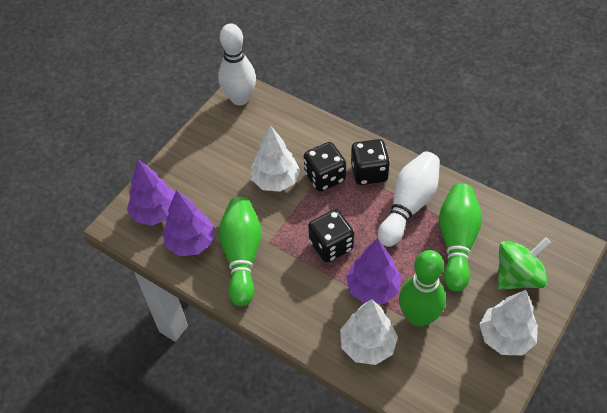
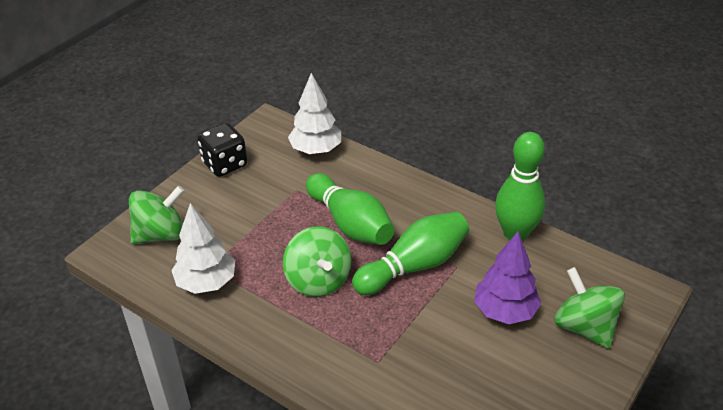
black dice: [304,142,346,191] [308,209,354,262] [351,139,390,185] = 3 -> [197,123,247,177] = 1
green spinning top: [497,237,551,290] = 1 -> [129,186,184,244] [283,226,352,297] [554,267,625,349] = 3
purple tree: [127,159,176,226] [163,190,215,256] [346,238,401,304] = 3 -> [474,232,541,324] = 1
white bowling pin: [218,24,256,106] [378,152,440,247] = 2 -> none = 0
white tree: [251,125,300,192] [340,299,398,365] [479,290,538,356] = 3 -> [171,203,235,294] [288,73,341,154] = 2

